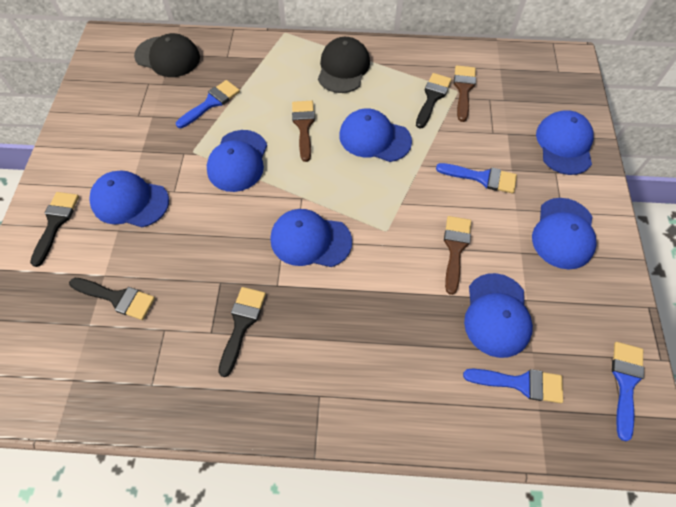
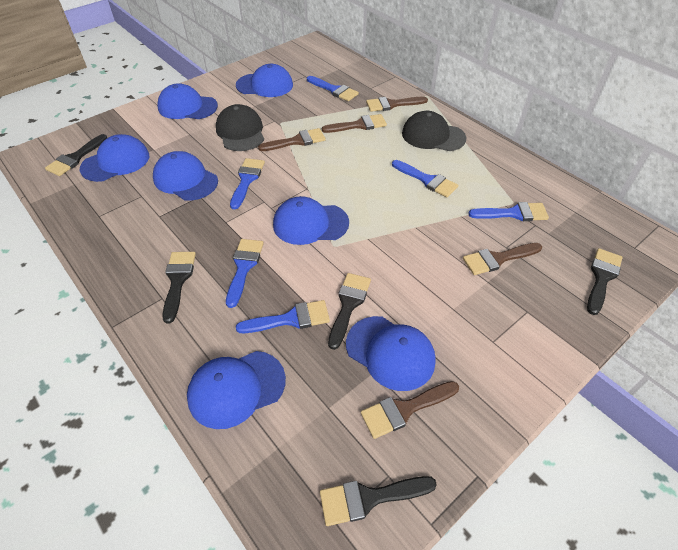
black brush: [30,192,79,267] [69,278,155,320] [218,287,266,377] [416,73,452,129] = 4 -> [45,134,107,176] [162,252,196,323] [320,476,437,526] [328,273,371,350] [587,248,623,315] = 5
blue brush: [176,80,240,128] [436,163,517,194] [463,369,563,403] [612,342,644,441] = 4 -> [226,239,264,308] [230,158,265,209] [236,300,330,333] [307,76,359,101] [392,160,458,197] [468,202,549,221] = 6
brown brush: [292,101,315,162] [444,216,471,295] [454,65,476,122] = 3 -> [258,128,326,151] [322,114,387,133] [361,381,459,439] [366,97,428,112] [463,243,542,275] = 5

